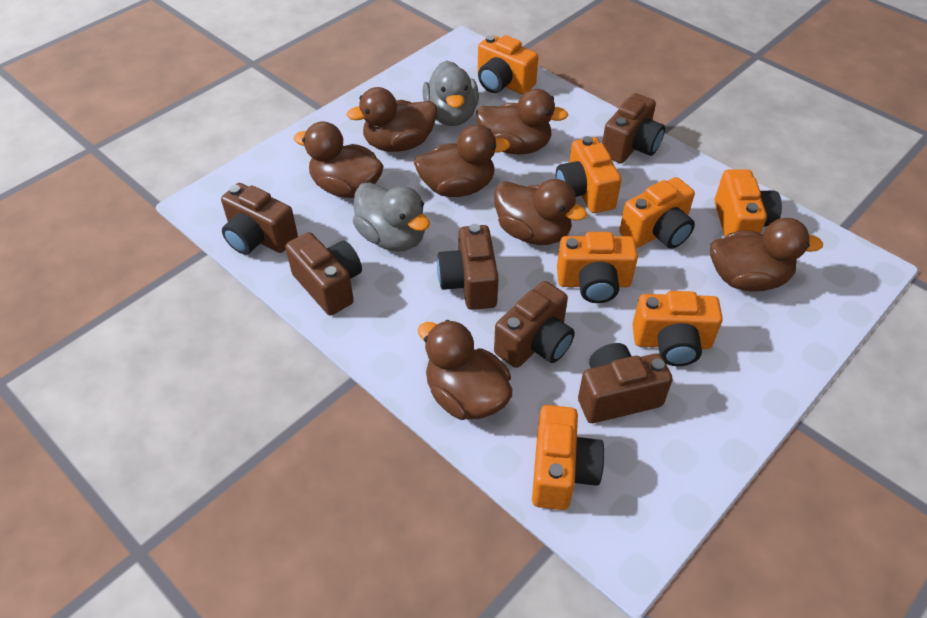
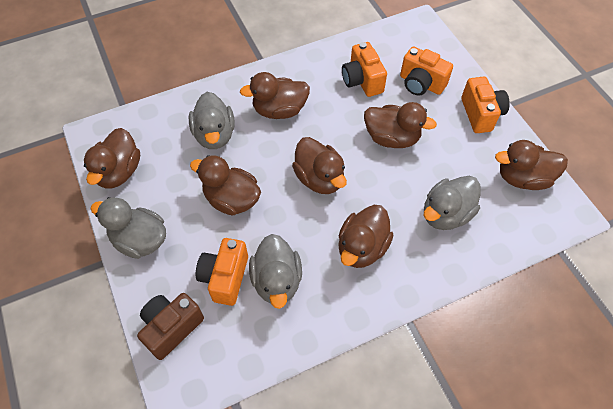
brown camera: [221,183,298,255] [285,232,362,315] [437,224,499,310] [494,281,575,368] [578,343,673,423] [602,93,665,163] = 6 -> [137,293,204,360] = 1
grey duck: [353,182,430,252] [423,60,479,126] = 2 -> [90,197,166,259] [189,92,235,149] [249,234,302,309] [423,176,480,230] = 4
orange camera: [478,35,538,94] [532,405,605,510] [556,136,621,213] [557,232,638,303] [619,177,695,249] [632,291,723,366] [715,169,782,237] = 7 -> [196,238,248,306] [342,42,387,97] [400,46,453,96] [461,77,510,133] = 4

